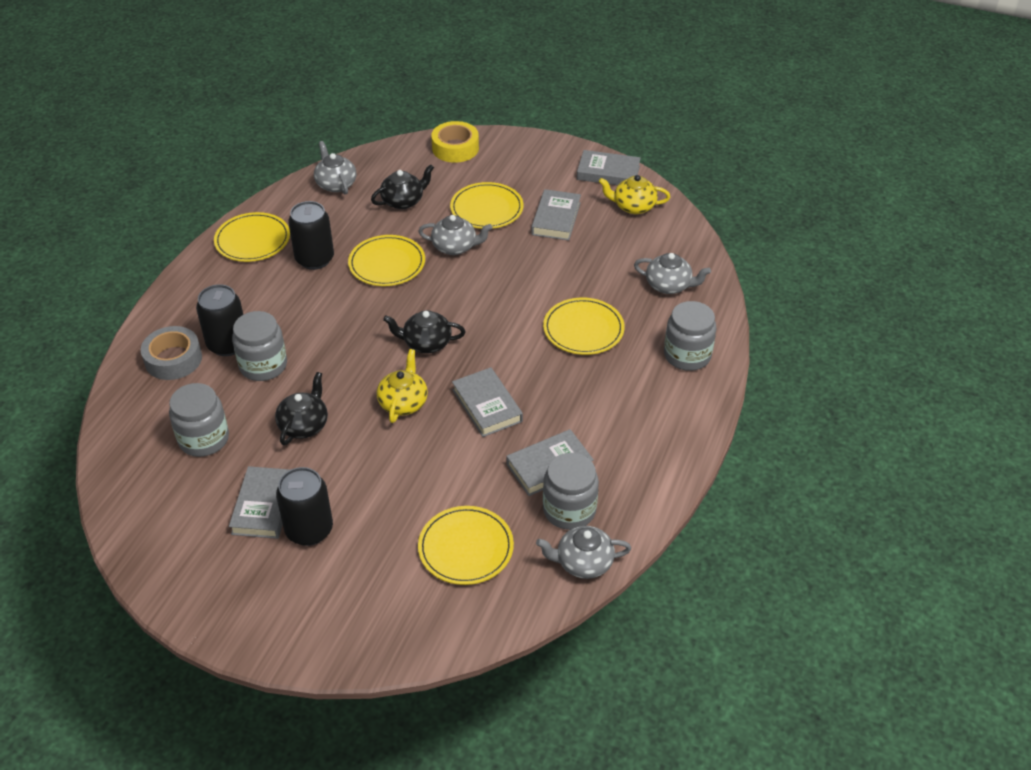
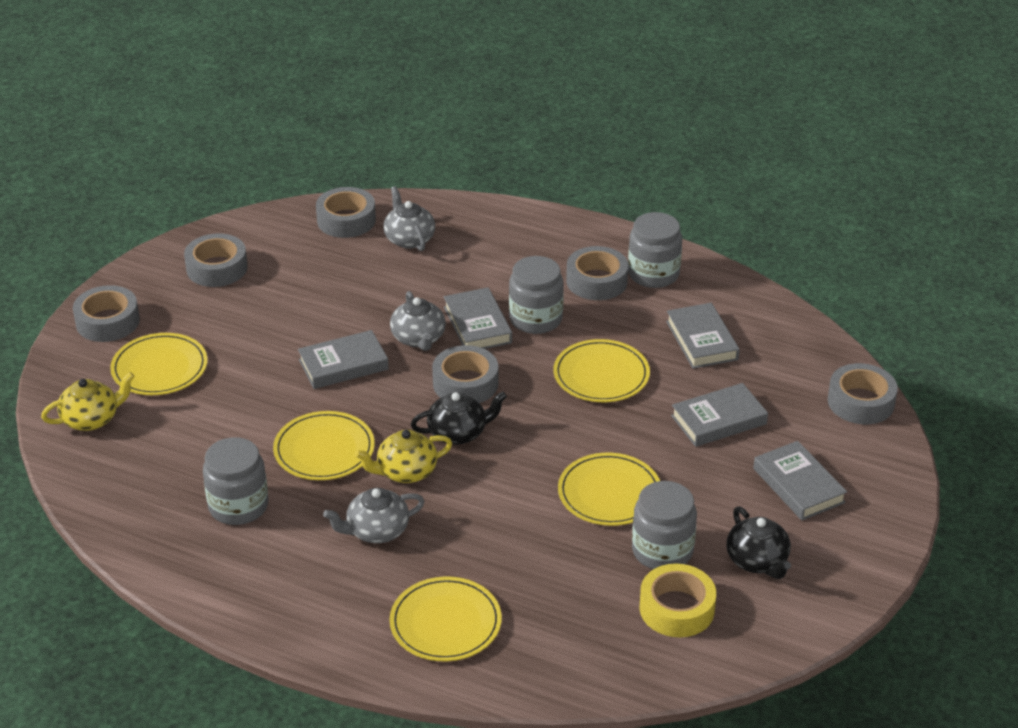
black can: [196,284,243,356] [276,467,333,546] [288,201,334,270] = 3 -> none = 0
black teapot: [275,372,328,445] [371,164,434,209] [383,310,466,353] = 3 -> [411,392,507,445] [726,506,791,579] = 2
grey tape: [141,326,202,380] = 1 -> [73,285,140,342] [184,233,248,287] [316,187,376,238] [432,345,498,403] [566,246,628,300] [828,363,898,424] = 6
grey teapot: [314,141,356,194] [418,215,493,255] [536,526,631,579] [634,253,711,294] = 4 -> [323,488,425,543] [383,186,435,251] [390,291,446,351] = 3

